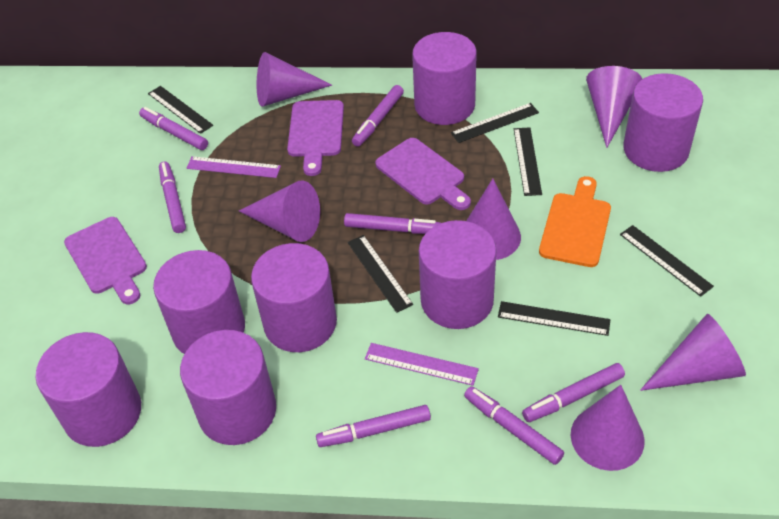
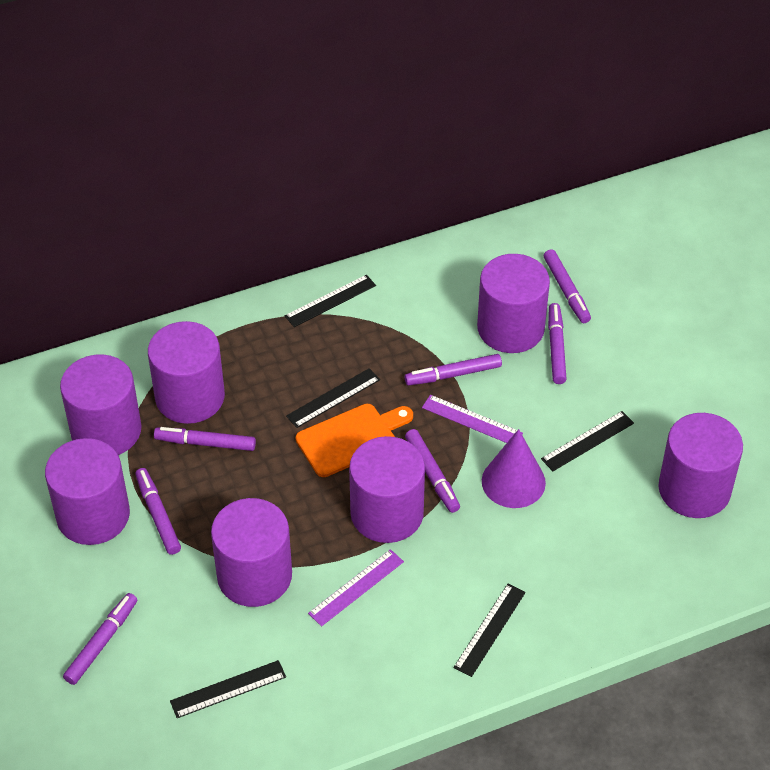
black ruler: [148,86,213,134] [348,235,413,313] [451,103,539,143] [498,301,610,336] [514,127,542,196] [620,225,714,297] = 6 -> [170,660,286,718] [285,275,376,327] [286,368,380,428] [453,584,526,677] [541,411,634,471] = 5
purple cone: [239,180,320,242] [257,52,332,107] [466,179,521,260] [571,385,645,471] [586,66,643,148] [640,314,746,391] = 6 -> [482,429,546,508] = 1
purple cutting board: [64,217,147,304] [287,100,344,176] [375,138,471,210] = 3 -> none = 0

